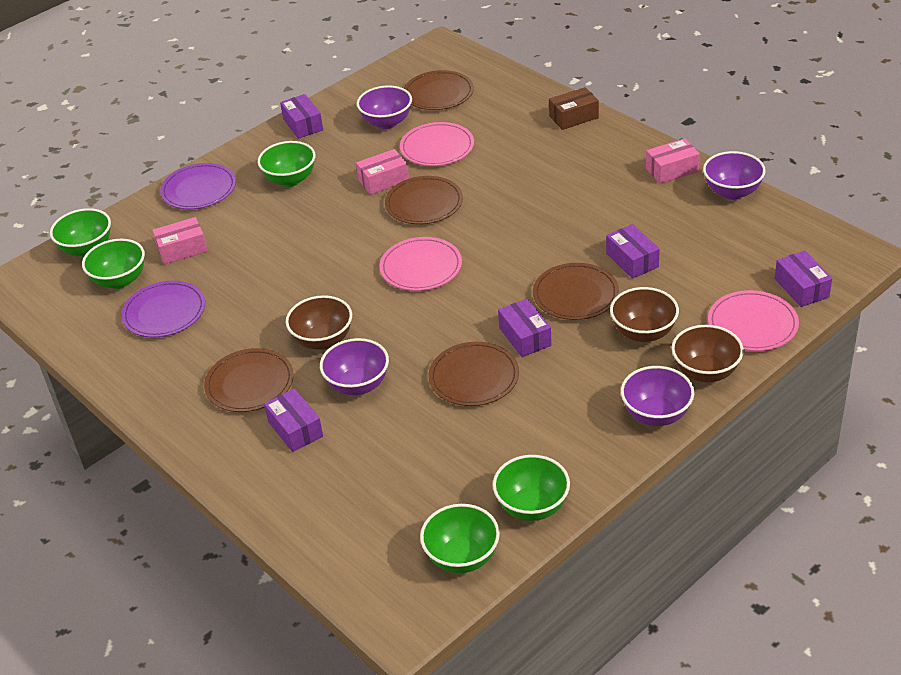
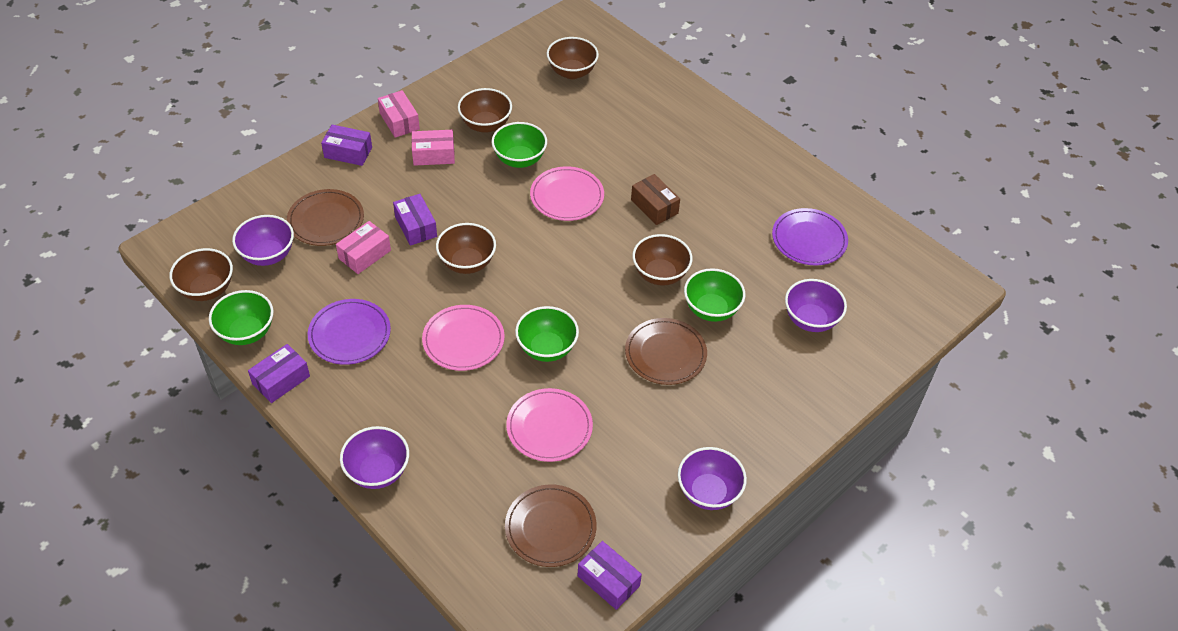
brown bowl: [286,295,352,350] [610,287,679,342] [672,325,744,382] = 3 -> [169,248,233,301] [436,223,496,274] [458,88,512,133] [547,37,599,79] [632,234,693,286] = 5
brown plate: [204,348,294,412] [385,176,463,224] [404,70,474,110] [429,342,519,406] [533,263,619,320] = 5 -> [287,189,364,246] [505,484,597,567] [625,318,707,385] = 3
green bowl: [50,208,111,257] [82,239,145,289] [258,141,316,187] [420,504,500,573] [493,455,570,521] = 5 -> [209,290,274,345] [492,122,547,168] [515,306,579,362] [684,268,745,322] = 4
purple box: [264,388,323,452] [280,94,323,139] [498,299,552,357] [606,224,660,279] [775,251,832,307] = 5 -> [248,344,310,403] [321,125,372,166] [393,194,437,246] [578,541,642,610] = 4

